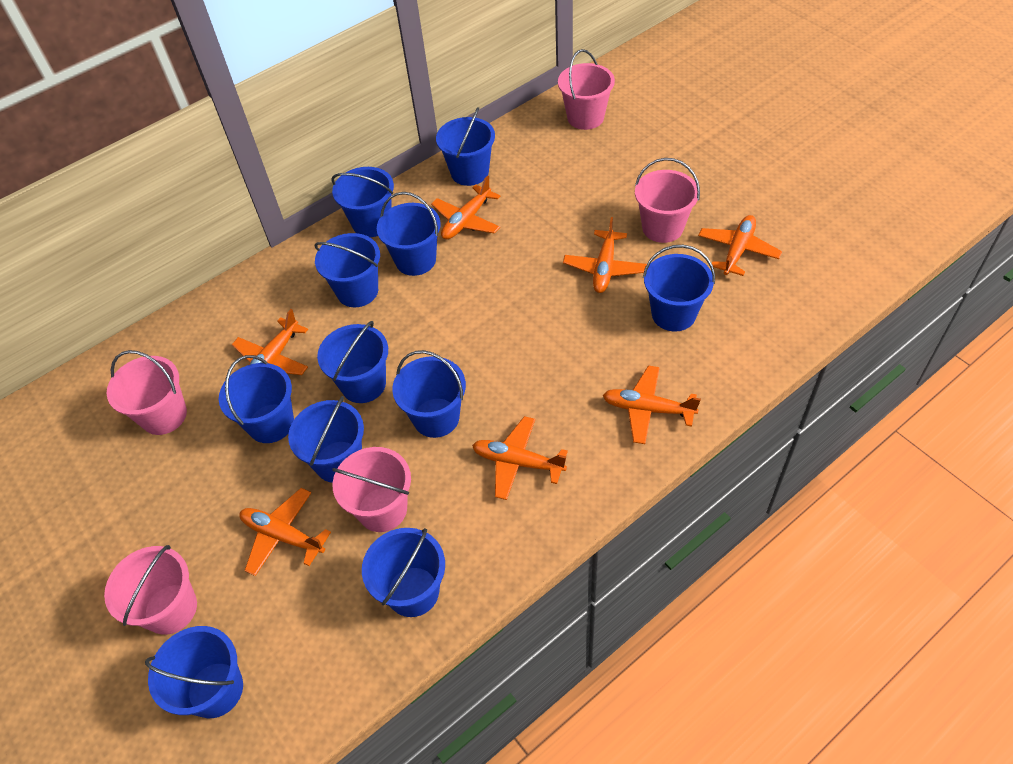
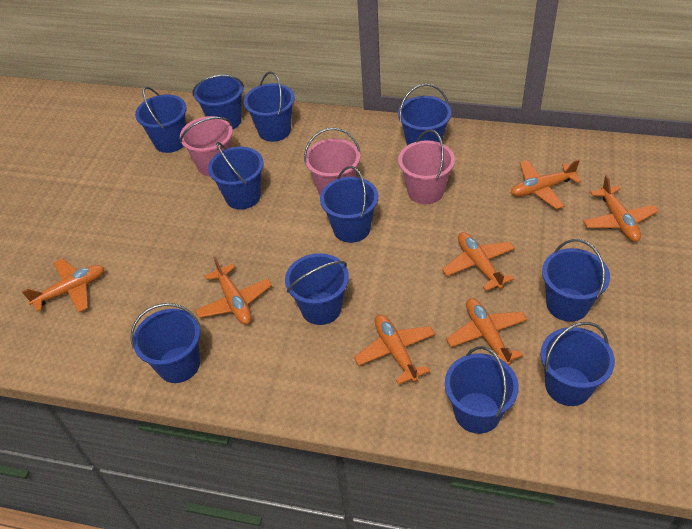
pink bucket: [104,545,197,635] [107,350,187,435] [332,447,411,532] [558,49,615,130] [635,158,700,243] = 5 -> [180,116,233,176] [304,128,360,195] [398,129,455,204] = 3

